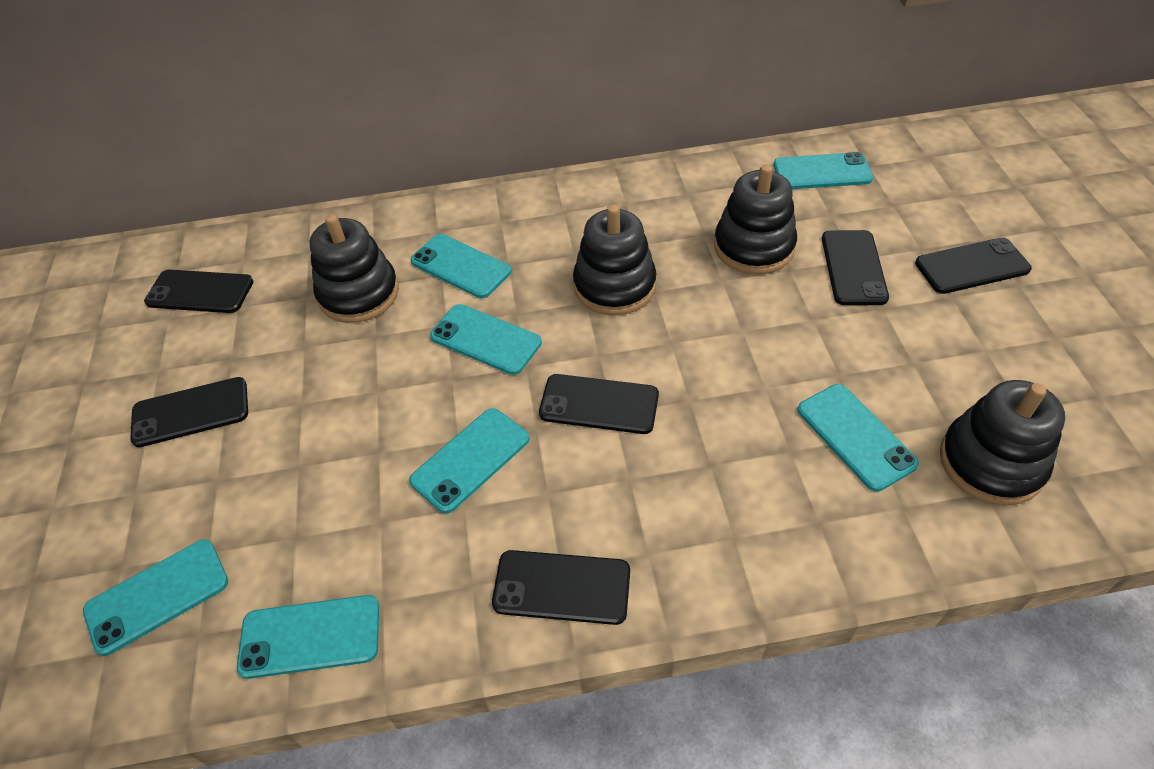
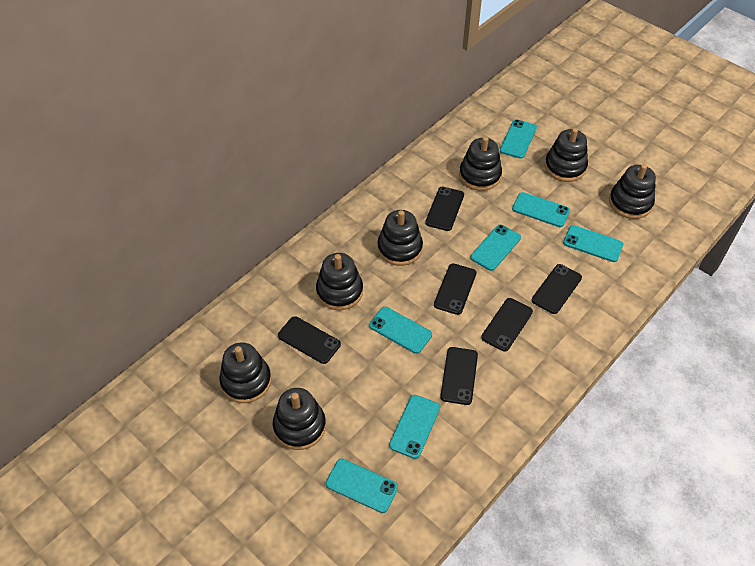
black stacking toy: [309,214,399,323] [573,204,656,315] [714,164,797,274] [940,380,1065,506] = 4 -> [219,342,272,403] [273,388,326,450] [316,253,363,310] [378,210,423,266] [459,136,502,191] [545,128,588,182] [609,164,656,219] = 7

